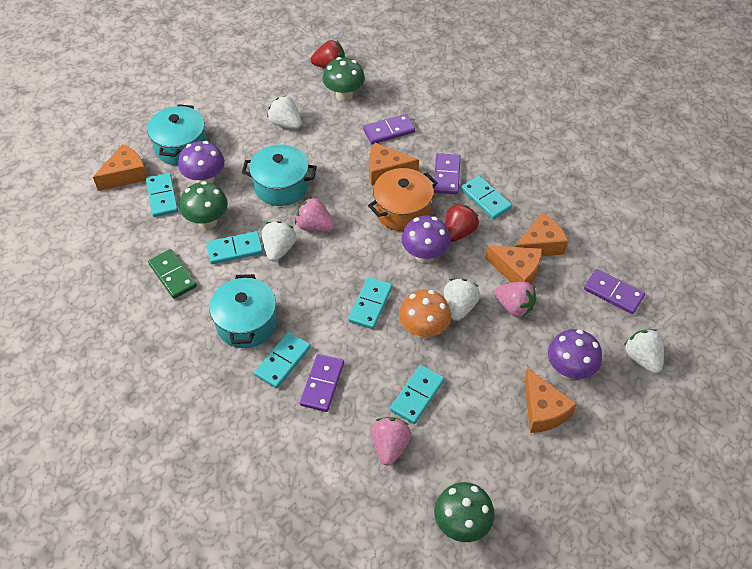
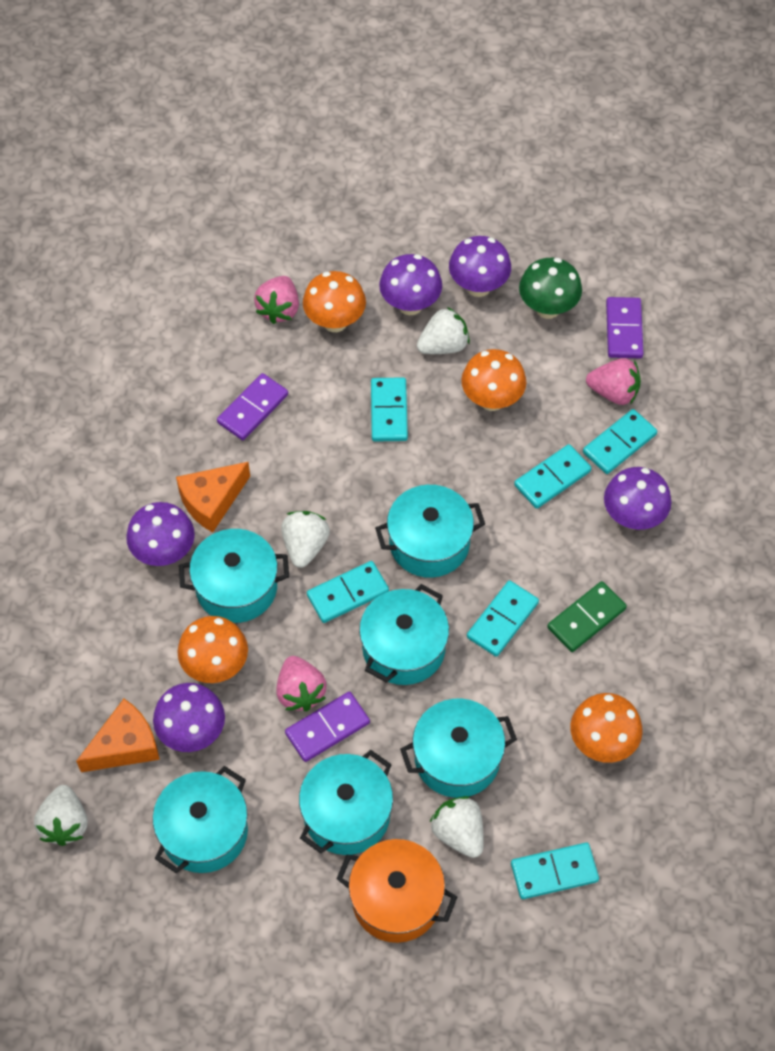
green mushroom: [180,181,228,229] [322,57,365,101] [434,482,495,542] = 3 -> [519,258,582,319] = 1
orange cheese: [93,144,147,191] [369,143,419,186] [485,245,542,284] [515,212,568,256] [524,368,577,433] = 5 -> [76,699,160,772] [176,462,250,532] = 2
orange mushroom: [399,289,451,339] = 1 -> [178,616,248,683] [303,271,366,332] [461,349,526,411] [570,693,643,763] = 4
purple domino: [300,354,344,412] [363,114,415,144] [433,153,461,195] [584,269,645,314] = 4 -> [217,373,288,440] [285,692,370,762] [606,297,644,358] = 3
purple mushroom: [178,141,225,184] [402,215,451,263] [548,329,602,380] = 3 -> [126,502,195,566] [153,683,225,752] [379,254,442,315] [449,236,511,297] [604,467,672,530] = 5
red strawberry: [310,40,345,68] [445,203,479,242] = 2 -> none = 0
turquoise pot: [147,104,207,165] [209,274,277,348] [242,144,317,206] = 3 -> [153,766,248,873] [179,529,289,623] [299,750,393,855] [359,584,449,685] [375,485,485,578] [400,699,517,798] = 6

